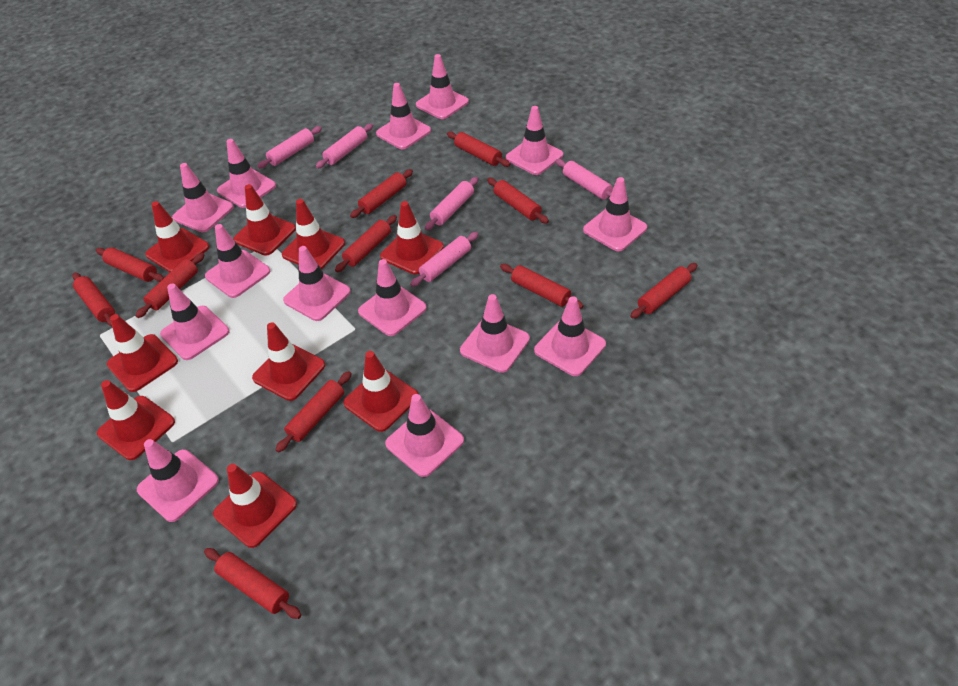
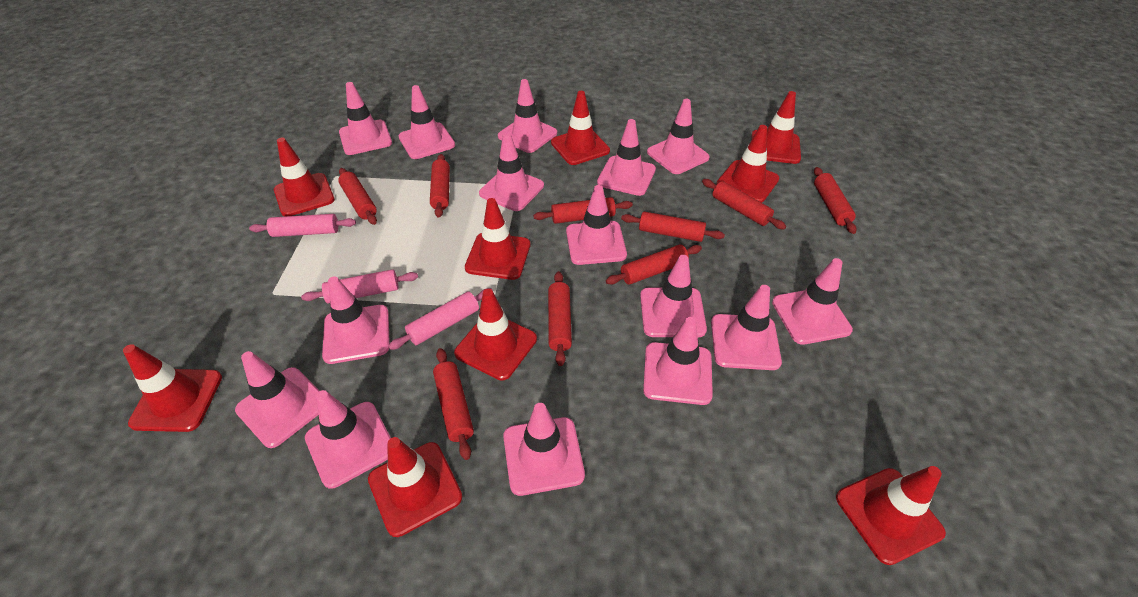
pink rolling pin: [257,126,322,169] [316,124,373,169] [410,232,478,287] [425,177,478,230] [555,159,613,200] = 5 -> [249,214,356,237] [301,269,418,304] [388,288,493,350] = 3
pink traffic cone: [137,439,219,522] [160,283,229,360] [172,163,234,232] [205,224,270,298] [217,139,276,208] [283,246,351,321] [358,259,427,336] [376,83,431,149] [385,394,464,477] [416,54,469,119] [460,294,530,373] [506,106,563,175] [534,296,606,376] [583,177,647,251] = 14 -> [235,351,320,448] [305,390,391,489] [322,276,390,364] [339,82,392,155] [398,85,455,159] [479,132,544,211] [498,79,557,153] [503,403,585,496] [566,185,627,265] [597,119,656,196] [640,255,707,337] [643,317,713,405] [647,99,710,174] [711,285,782,370] [772,258,853,345] = 15
red rolling pin: [72,273,115,327] [96,247,164,282] [136,253,204,318] [204,548,301,619] [275,371,352,453] [335,215,397,272] [350,169,413,218] [447,131,510,167] [487,178,549,223] [500,264,584,309] [630,263,697,319] = 11 -> [338,168,377,225] [430,154,450,218] [433,348,474,460] [533,197,633,224] [548,271,572,366] [606,244,702,285] [621,212,725,242] [702,179,786,229] [814,167,857,234] = 9

